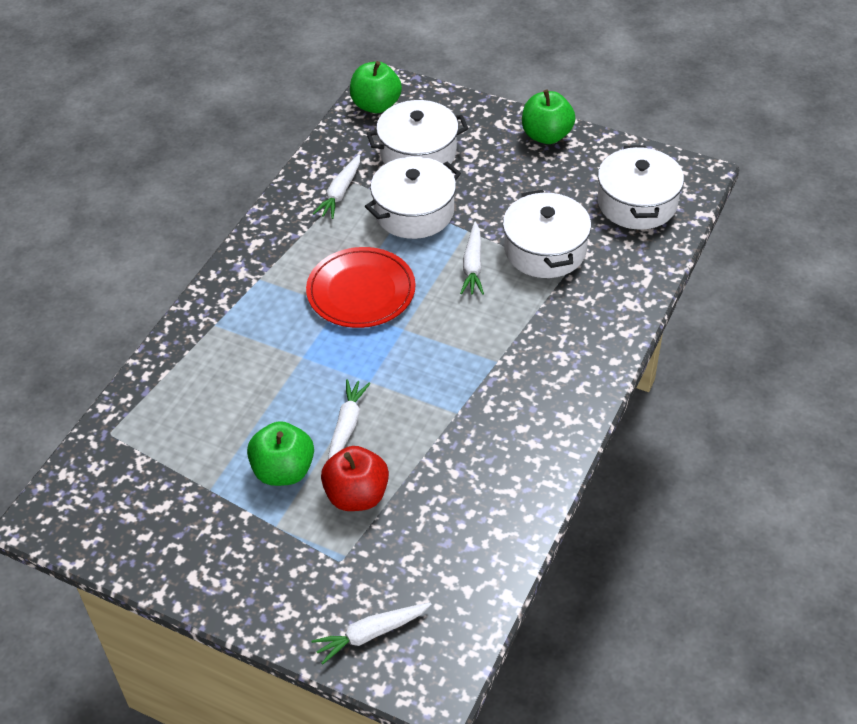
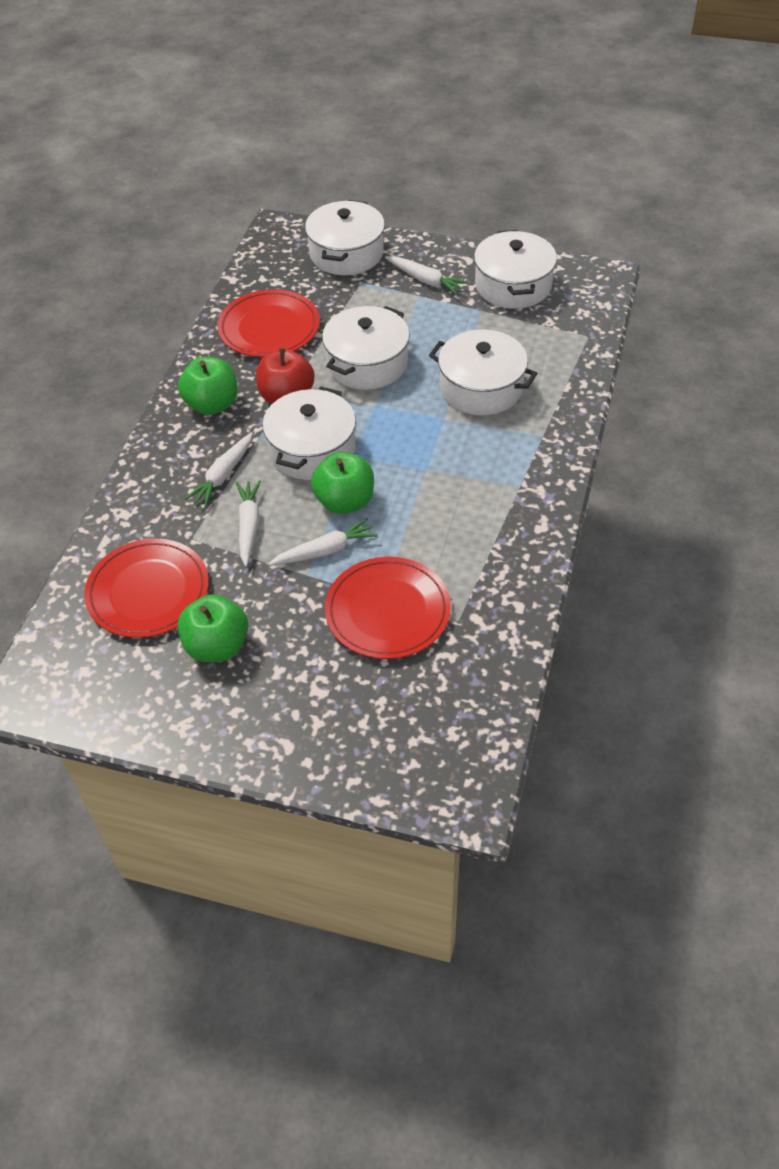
red plate: [306,247,416,328] = 1 -> [84,539,209,638] [217,289,320,357] [325,557,451,659] = 3
white pot: [365,156,461,239] [367,100,469,167] [503,190,591,278] [598,145,684,230] = 4 -> [262,386,356,480] [305,200,385,275] [322,306,410,390] [429,329,537,415] [474,230,557,309] = 5

